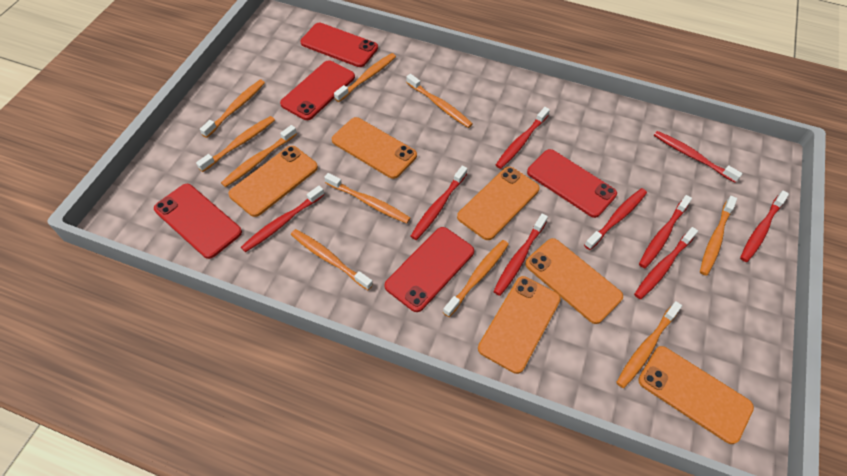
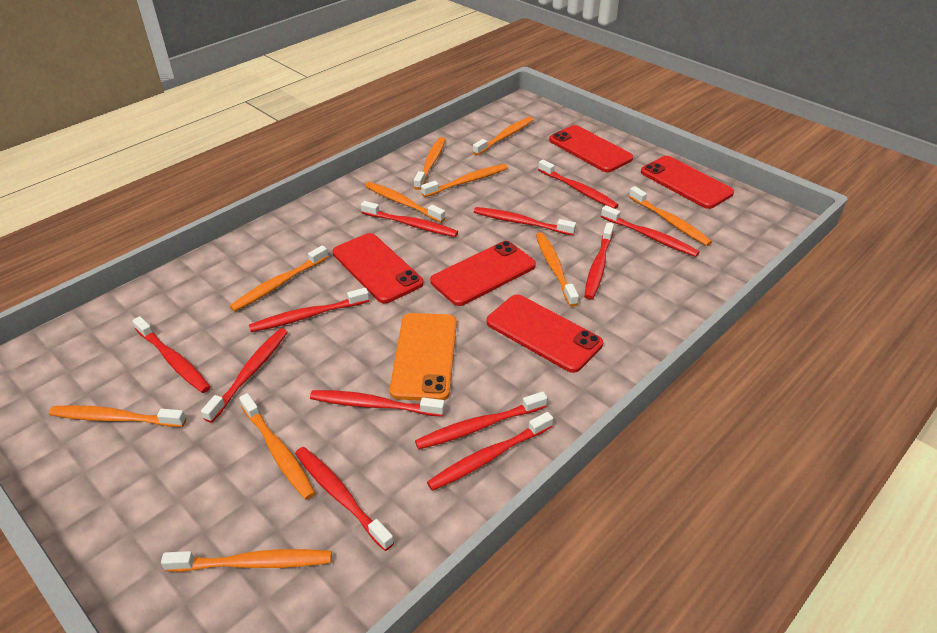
orange phone: [229,146,318,217] [332,117,417,179] [457,167,540,240] [478,276,561,374] [525,238,623,324] [638,346,754,444] = 6 -> [390,313,457,401] = 1
red toothbrush: [241,186,324,252] [411,166,468,240] [493,214,548,296] [496,107,550,169] [584,188,647,250] [634,227,698,299] [639,195,692,268] [654,131,743,183] [740,191,789,262] = 9 -> [132,316,211,393] [201,328,288,423] [249,288,369,332] [295,447,394,551] [310,390,445,417] [361,201,458,237] [415,392,547,449] [427,412,553,491] [474,207,576,236] [538,159,619,209] [584,222,614,299] [601,205,700,257] = 12

